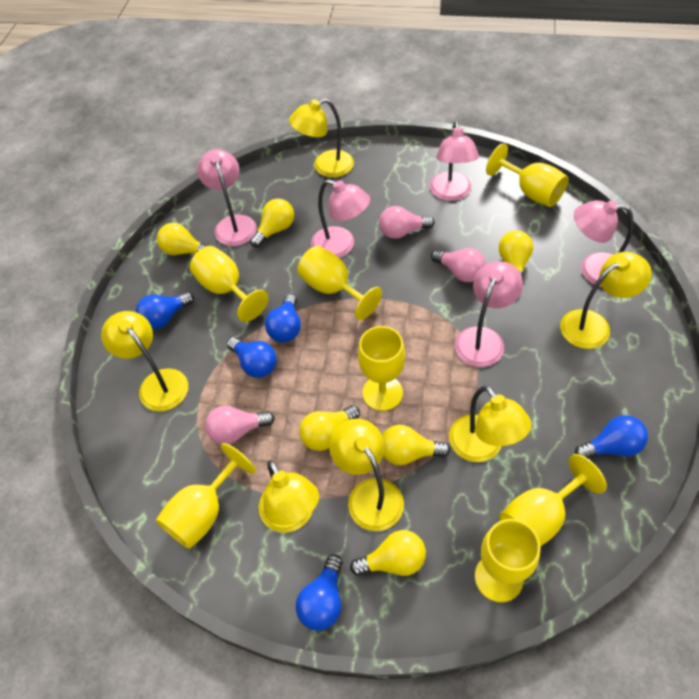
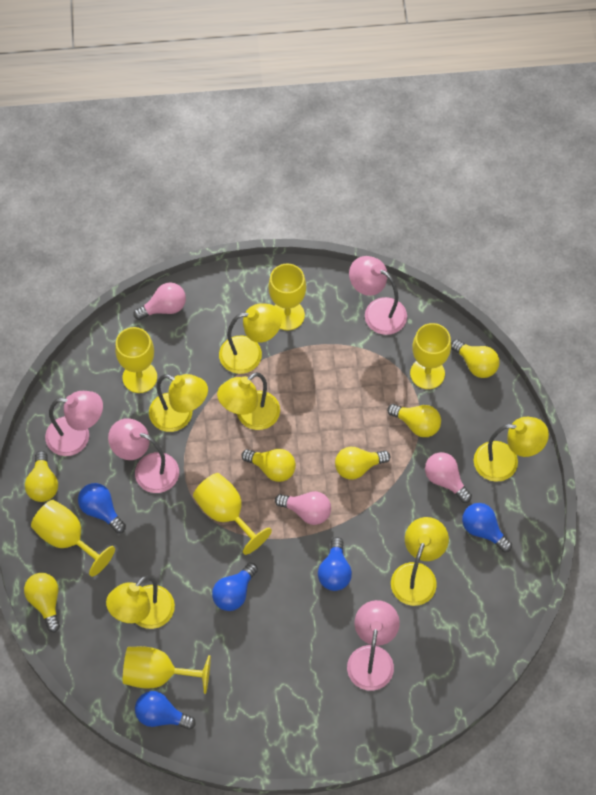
pink lamp: [197,149,257,246] [311,179,370,258] [430,121,479,201] [455,261,523,367] [574,200,633,287] = 5 -> [45,391,103,456] [108,418,179,493] [347,600,400,691] [349,256,407,335] = 4
yellow goblet: [156,443,256,549] [190,246,269,322] [297,246,382,320] [358,326,405,411] [475,519,540,602] [486,143,568,207] [499,454,607,546] = 7 -> [31,500,115,577] [115,327,157,393] [123,647,211,694] [193,473,272,555] [268,264,306,330] [410,323,451,389] = 6

